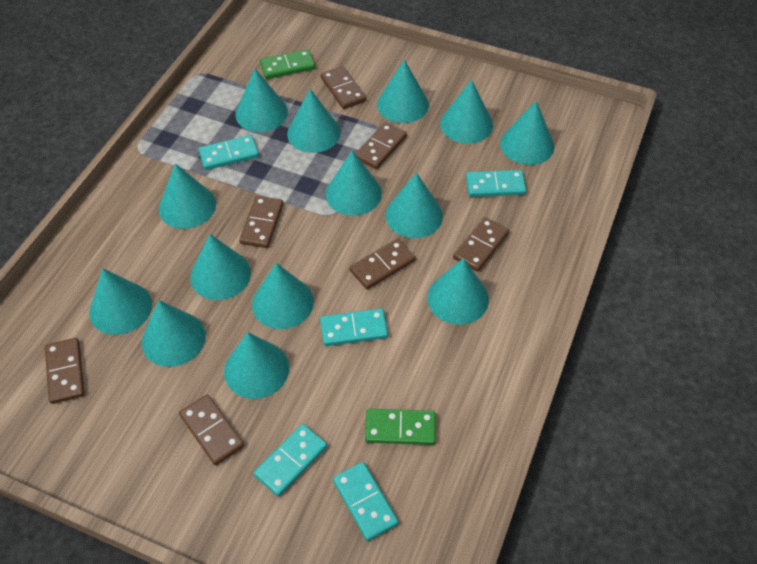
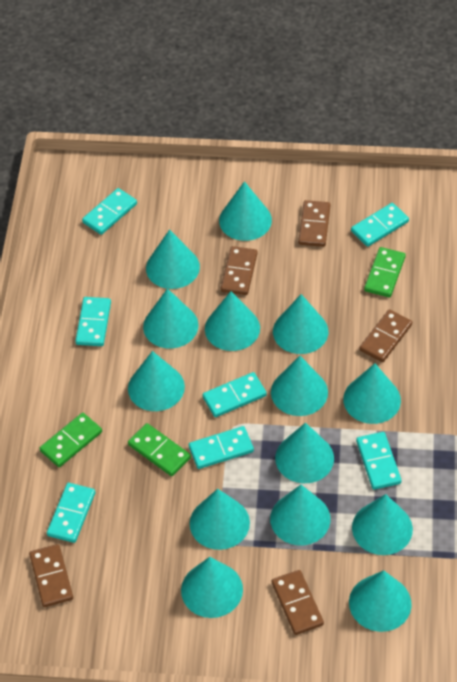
brown domino: [45,338,85,404] [179,395,244,465] [239,196,284,248] [321,66,366,109] [350,238,416,289] [355,122,407,169] [453,217,509,272] = 7 -> [29,544,73,607] [221,246,258,295] [272,570,324,635] [298,200,331,247] [359,309,412,362] = 5
green domino: [260,49,315,79] [365,409,436,445] = 2 -> [40,413,102,467] [128,423,191,476] [364,247,406,297] = 3
turquoise domino: [199,135,259,170] [254,424,327,497] [320,308,388,346] [333,462,399,541] [466,170,527,197] = 5 -> [47,483,95,543] [75,297,111,346] [82,188,137,235] [189,426,254,469] [202,372,267,417] [351,203,409,247] [356,432,402,490] = 7

